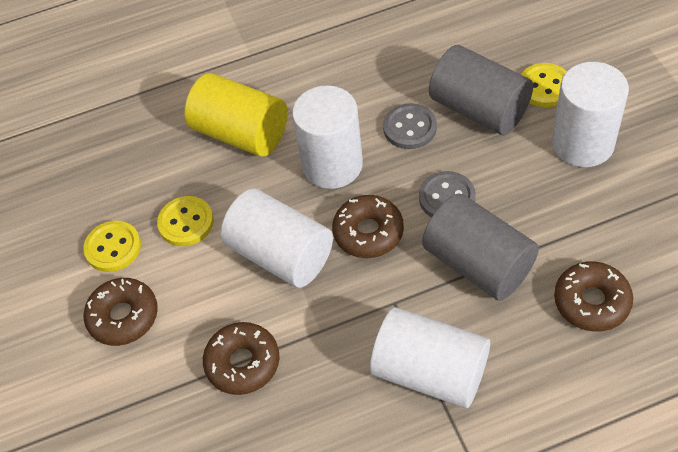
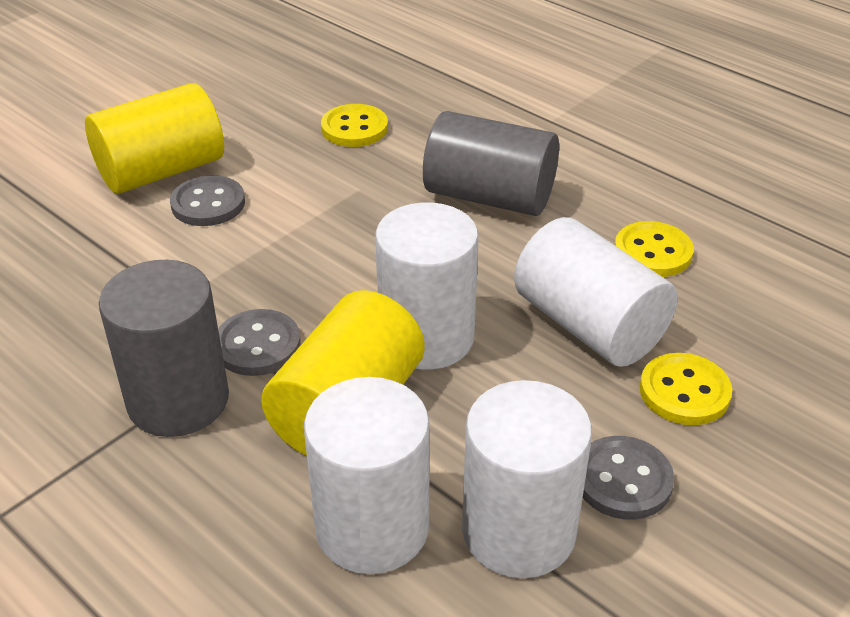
brown donut: [84,278,158,346] [203,322,280,395] [332,195,404,258] [554,261,633,332] = 4 -> none = 0
grey button: [383,103,437,149] [419,171,476,217] = 2 -> [170,175,245,226] [218,309,301,376] [583,436,674,520] = 3
yellow cylinder: [184,73,288,157] = 1 -> [85,83,224,194] [261,290,424,456] = 2

